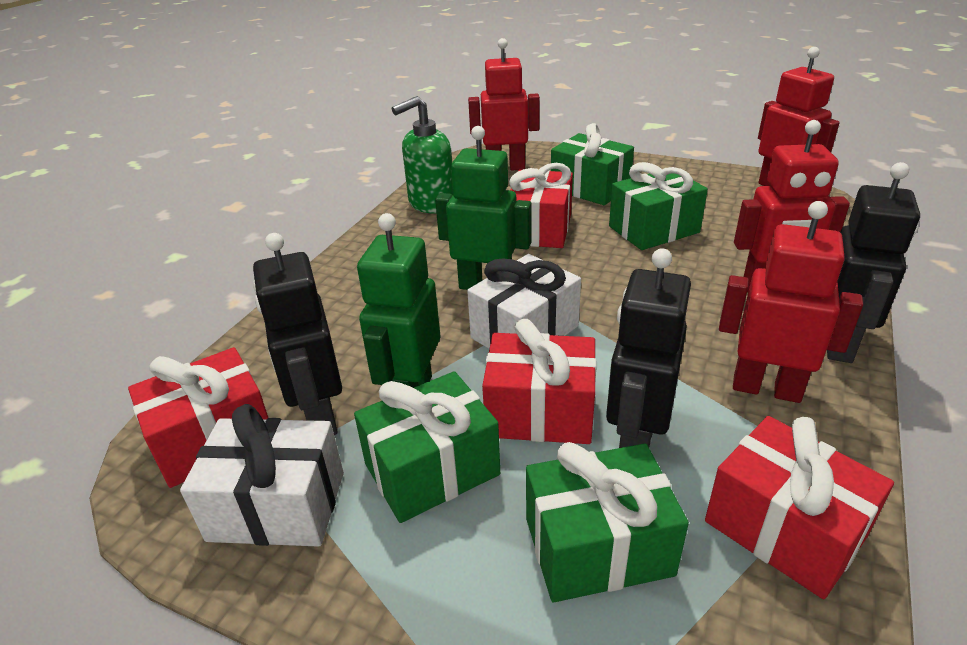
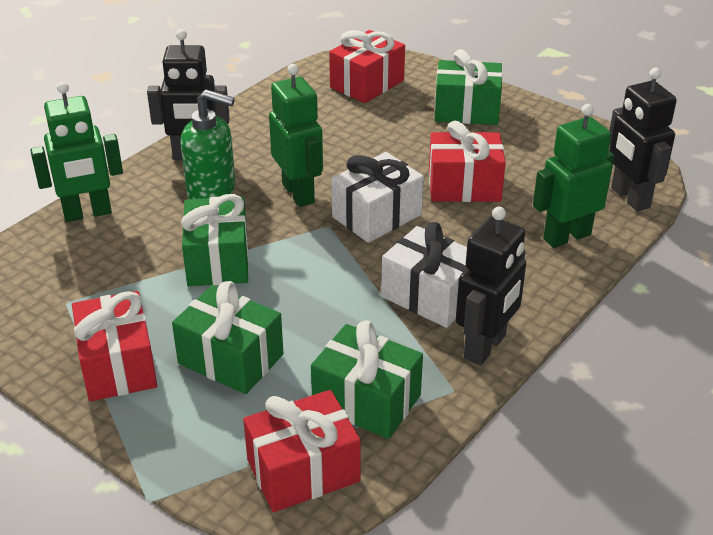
green robot: [357,213,440,388] [435,126,532,290] = 2 -> [30,82,123,222] [269,64,323,207] [533,104,614,248] = 3
red robot: [468,38,540,170] [719,201,863,403] [734,120,850,292] [758,47,840,186] = 4 -> none = 0

